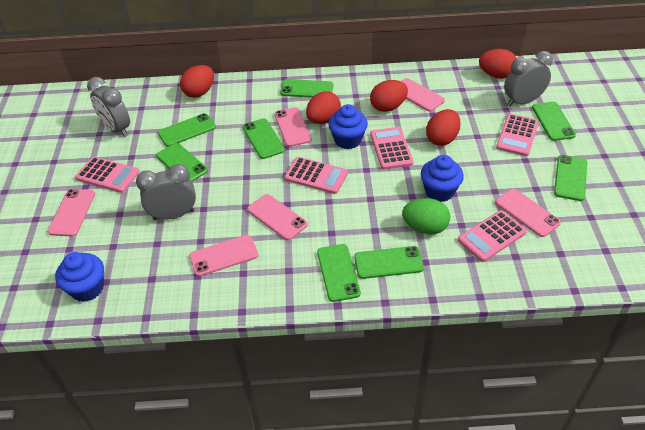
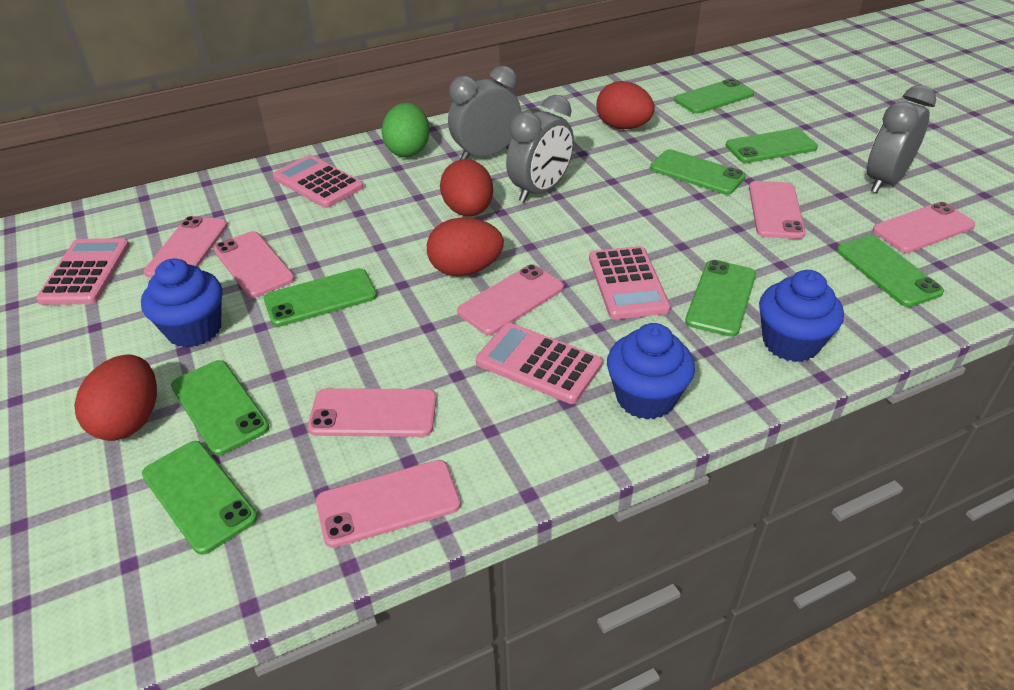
pink calculator: [75,157,140,193] [284,157,348,194] [370,127,414,169] [458,210,527,262] [496,114,539,156] = 5 -> [36,238,130,305] [273,155,364,208] [476,323,603,404] [589,246,671,319] = 4
pink phone: [48,189,95,237] [189,235,258,276] [247,194,308,240] [274,107,312,147] [401,78,445,111] [495,189,561,237] = 6 -> [144,216,228,278] [214,231,295,298] [307,388,437,437] [316,460,461,548] [457,264,564,335] [749,181,806,239] [872,202,975,253] = 7
red egg: [180,65,214,98] [306,91,341,124] [370,80,408,112] [426,109,461,146] [479,49,517,79] = 5 -> [74,355,157,441] [427,217,504,276] [440,159,493,216] [596,81,655,129] = 4

